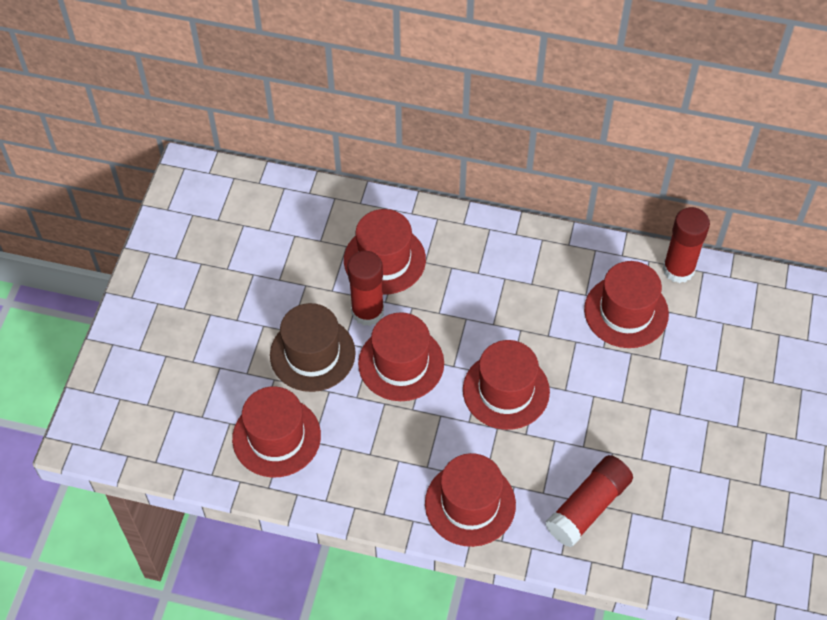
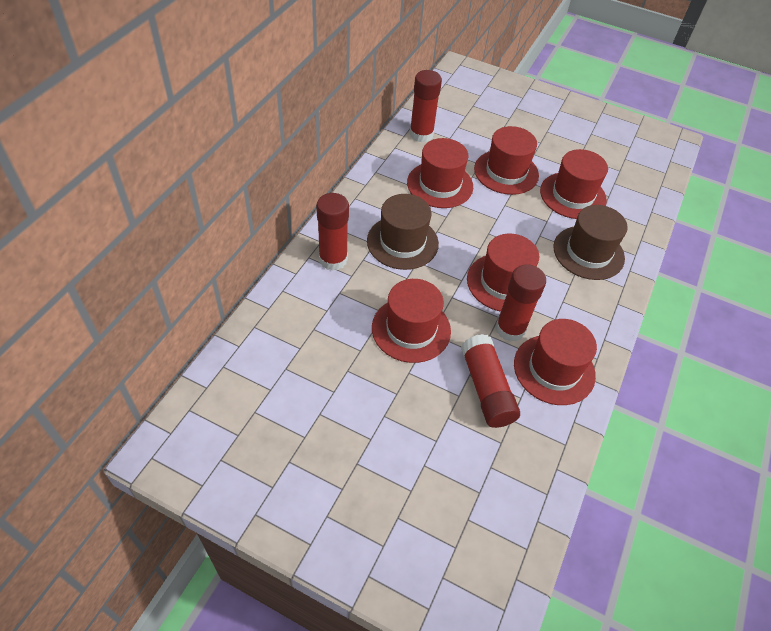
brown hat: [270,303,356,392] = 1 -> [367,194,439,270] [553,205,628,280] = 2
red glue stick: [347,251,384,326] [546,455,633,547] [663,207,710,283] = 3 -> [316,193,349,271] [409,70,442,142] [461,334,520,428] [495,264,546,342] = 4

